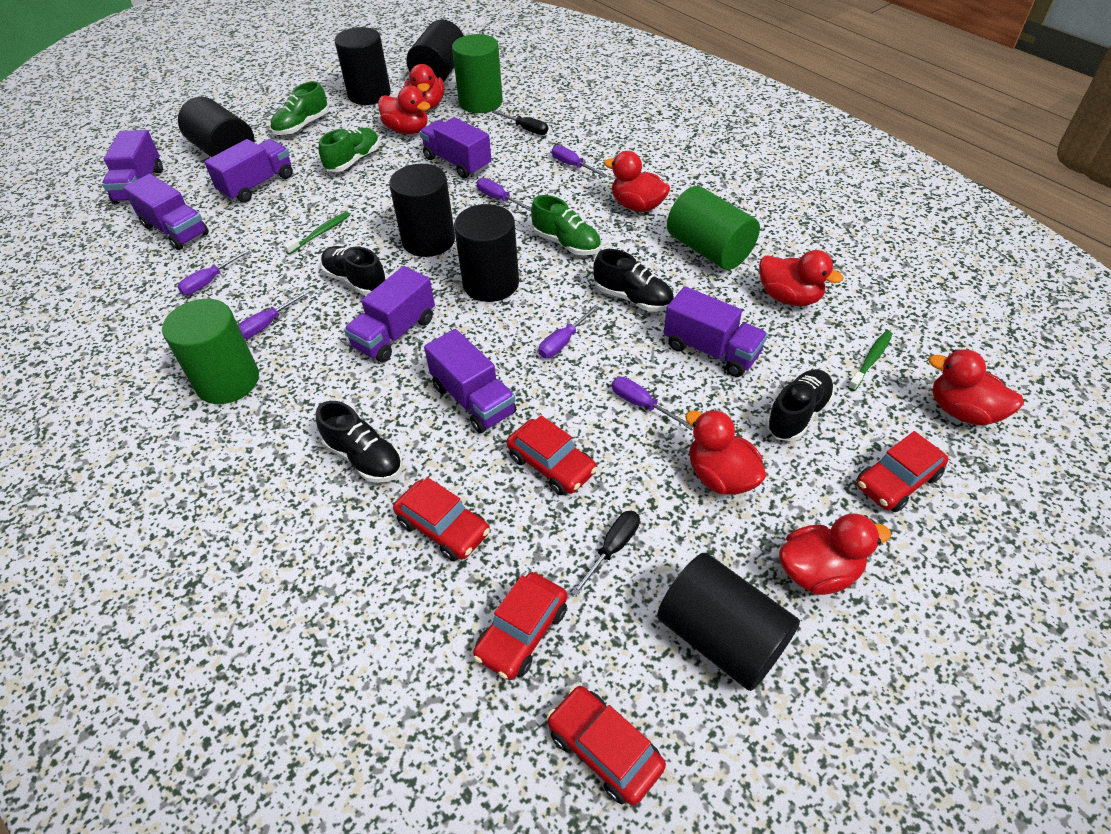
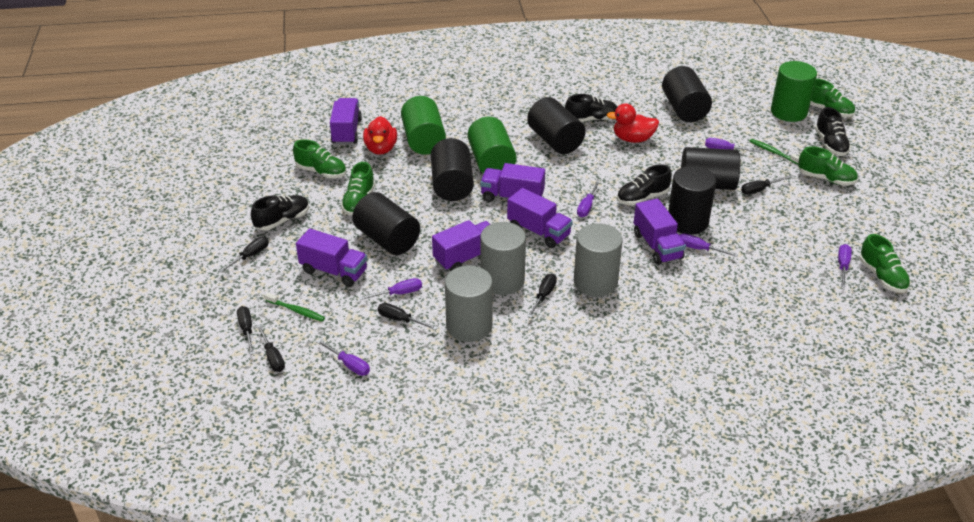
black screwdriver: [492,110,548,135] [571,511,640,596] = 2 -> [218,237,269,273] [237,306,254,355] [257,324,285,372] [378,303,438,330] [527,274,557,318] [741,175,792,195] = 6
green shoe: [270,81,328,135] [319,128,380,172] [531,195,601,255] = 3 -> [293,139,346,179] [341,162,375,215] [798,146,858,186] [810,78,855,117] [859,234,910,293] = 5
grey cylinder: none = 0 -> [445,265,493,342] [480,222,526,295] [574,223,623,297] = 3
purple truck: [102,130,163,204] [123,174,209,250] [204,139,293,203] [344,266,435,362] [420,117,492,179] [424,329,516,433] [664,286,768,377] = 7 -> [296,229,367,287] [330,98,362,145] [432,220,490,271] [480,163,545,202] [507,188,573,248] [634,198,686,265] = 6
red car: [393,477,490,561] [473,572,567,680] [507,416,597,495] [547,686,666,805] [857,431,948,512] = 5 -> none = 0
red duck: [378,86,431,134] [404,64,444,110] [604,151,670,212] [685,409,766,495] [759,250,843,306] [779,513,891,595] [929,349,1024,425] = 7 -> [363,116,397,155] [607,103,659,143] = 2

